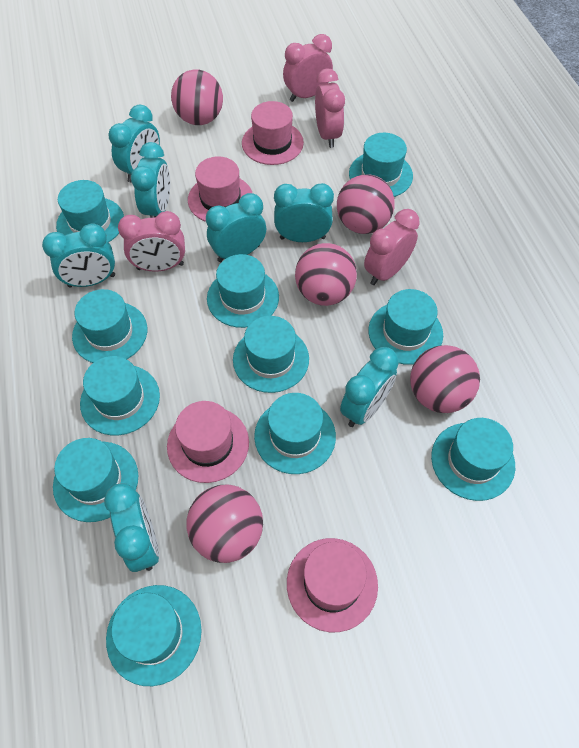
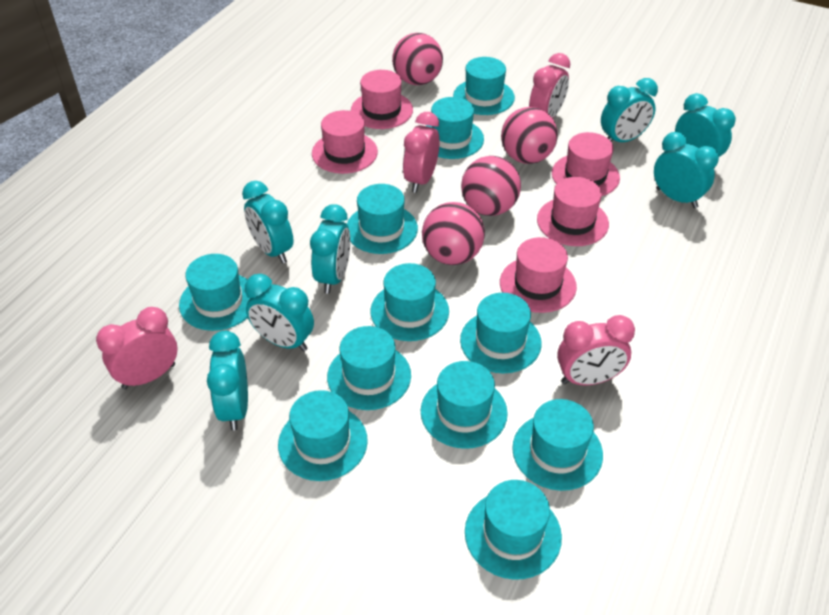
pink ball: [171,70,223,125] [186,485,263,563] [295,243,357,306] [337,174,394,234] [410,345,480,413] = 5 -> [392,33,443,85] [422,202,485,265] [461,156,521,216] [501,107,558,164] = 4
pink hat: [167,401,249,483] [188,156,252,222] [242,101,304,165] [287,538,378,632] = 4 -> [312,110,378,174] [351,70,413,129] [500,237,577,313] [537,177,609,246] [552,132,620,196] = 5

